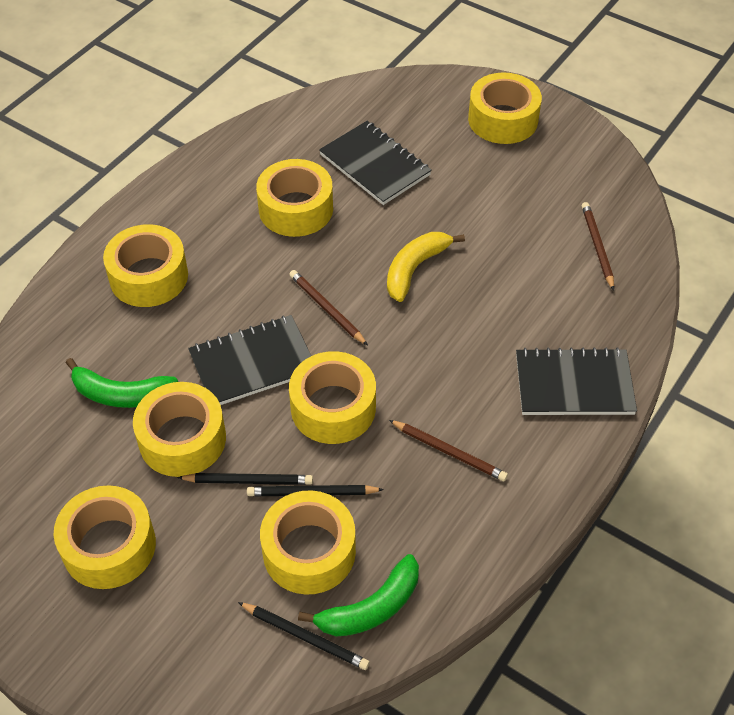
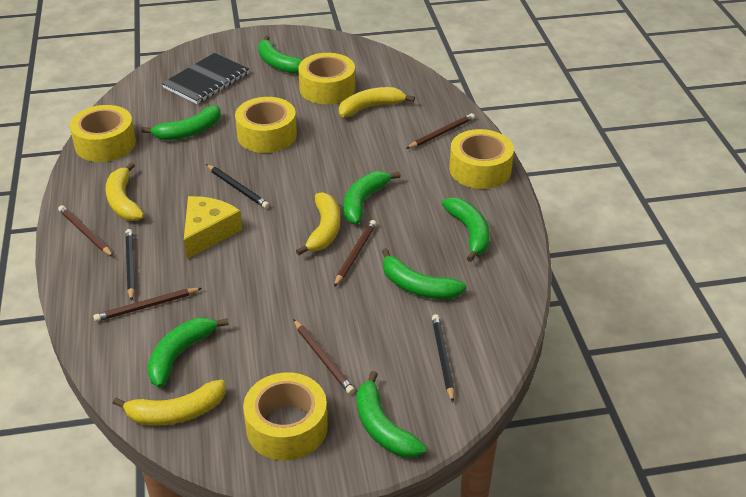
black notebook: [188,315,311,405] [319,121,432,205] [516,347,637,415] = 3 -> [162,53,249,104] = 1
brown pencil: [289,270,368,346] [389,420,508,481] [582,202,614,291] = 3 -> [58,205,114,257] [93,288,202,322] [293,319,355,394] [334,220,377,287] [406,113,475,149] = 5
green banana: [66,358,178,408] [298,554,419,637] = 2 -> [142,105,221,140] [147,317,229,388] [258,36,302,74] [343,171,401,224] [357,371,426,458] [382,248,466,299] [442,198,490,262] = 7
yellow banana: [387,232,465,302] = 1 -> [105,162,144,221] [113,380,225,426] [296,192,340,255] [339,87,415,117] = 4
yellow cheese: none = 0 -> [184,196,243,259] = 1
yellow tape: [54,485,156,589] [103,224,188,307] [133,382,226,477] [256,159,333,237] [260,490,356,595] [289,351,376,444] [468,73,542,144] = 7 -> [70,105,136,162] [235,97,297,153] [243,372,328,460] [298,53,355,104] [449,129,514,189] = 5

